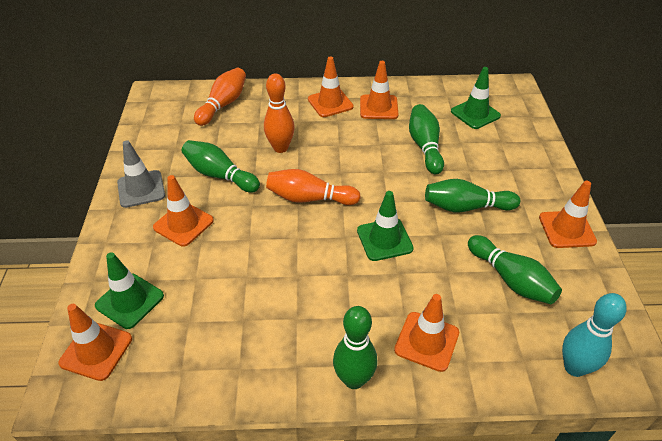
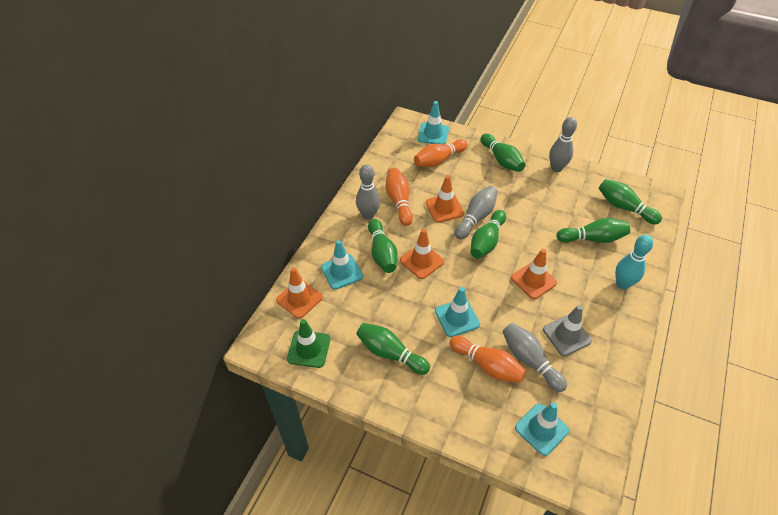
green bowling pin: [182,140,260,193] [333,306,377,389] [409,104,444,174] [425,179,520,212] [468,235,562,304] = 5 -> [356,323,430,375] [368,219,398,273] [471,210,506,259] [481,133,526,172] [557,218,630,243] [598,179,662,224] = 6
green traffic cone: [95,252,164,329] [357,191,414,261] [451,67,501,129] = 3 -> [287,319,330,368] = 1
grey bowling pin: none = 0 -> [356,164,380,220] [455,186,498,239] [502,323,567,392] [549,117,577,172] = 4
orange traffic cone: [58,304,132,381] [153,175,214,247] [308,56,354,117] [360,61,398,119] [394,294,459,372] [539,181,597,248] = 6 -> [276,267,323,319] [400,229,444,279] [426,175,464,223] [511,249,557,299] = 4
turquoise traffic cone: none = 0 -> [321,240,363,290] [418,101,449,144] [435,287,480,337] [515,402,569,456] = 4

